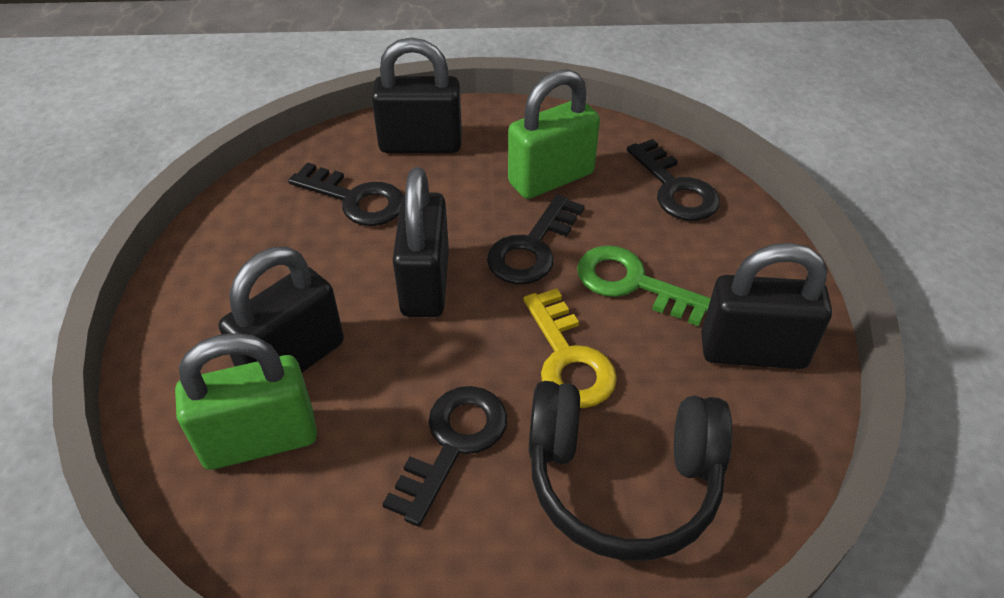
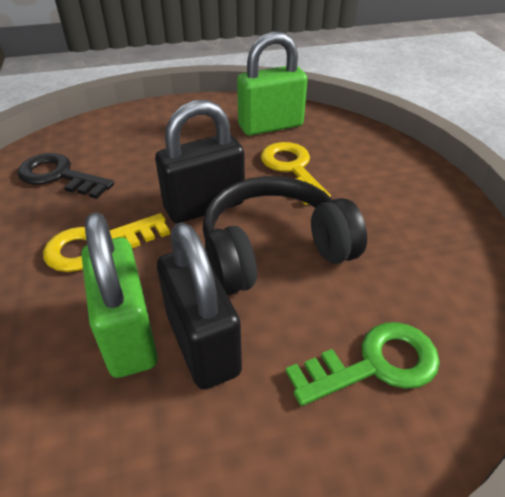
black key: [288,162,403,226] [383,386,507,527] [487,194,585,285] [627,139,720,221] = 4 -> [17,153,114,199] = 1
black padlock: [219,246,344,373] [371,38,462,153] [393,167,449,317] [701,243,832,369] = 4 -> [155,100,245,223] [157,222,242,390] = 2
yellow key: [523,288,617,408] = 1 -> [43,213,170,272] [261,142,331,205] = 2

